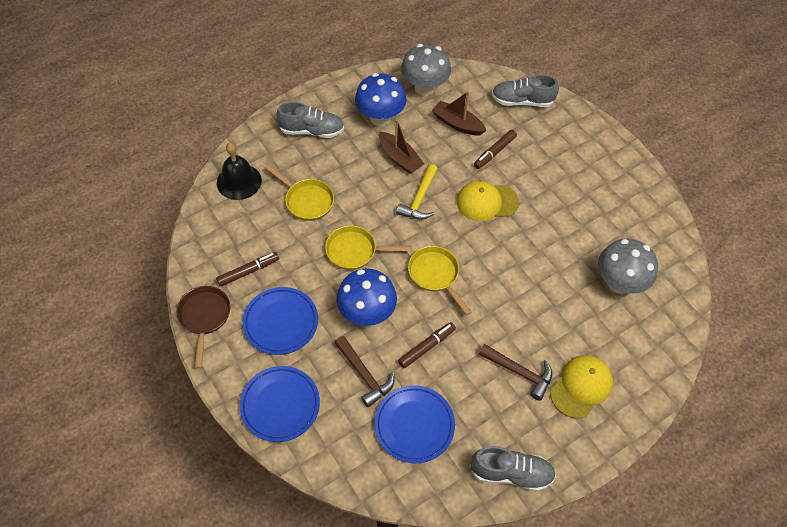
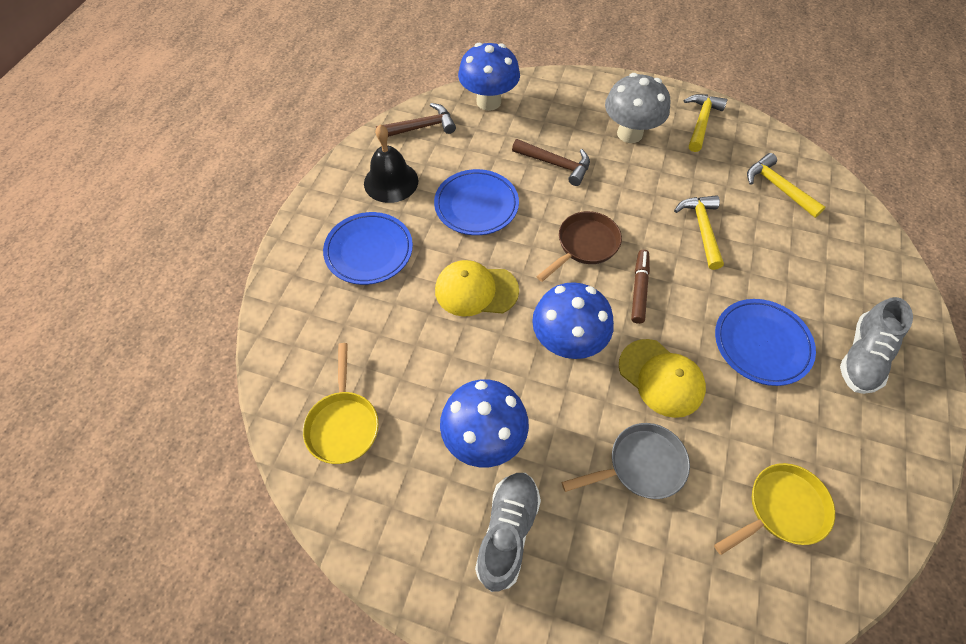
blue mushroom: [336,268,397,326] [355,73,407,126] = 2 -> [440,379,529,467] [458,42,520,111] [532,282,614,359] = 3
brown boat: [379,119,424,174] [432,91,486,135] = 2 -> none = 0
brown marker: [216,252,279,287] [398,322,456,368] [474,130,517,169] = 3 -> [631,250,650,324] = 1
grey mushroom: [401,44,451,96] [598,239,658,294] = 2 -> [605,73,670,143] = 1
grey pan: none = 0 -> [562,423,690,499] = 1
grey shoe: [276,102,344,138] [470,446,556,491] [491,74,559,107] = 3 -> [475,473,541,592] [840,297,913,394] = 2
yellow hammer: [396,164,438,220] = 1 -> [674,195,724,270] [684,94,727,152] [747,153,826,218] = 3
yellow pan: [265,164,334,221] [325,225,412,270] [408,246,472,315] = 3 -> [303,343,379,464] [714,463,835,555] = 2

